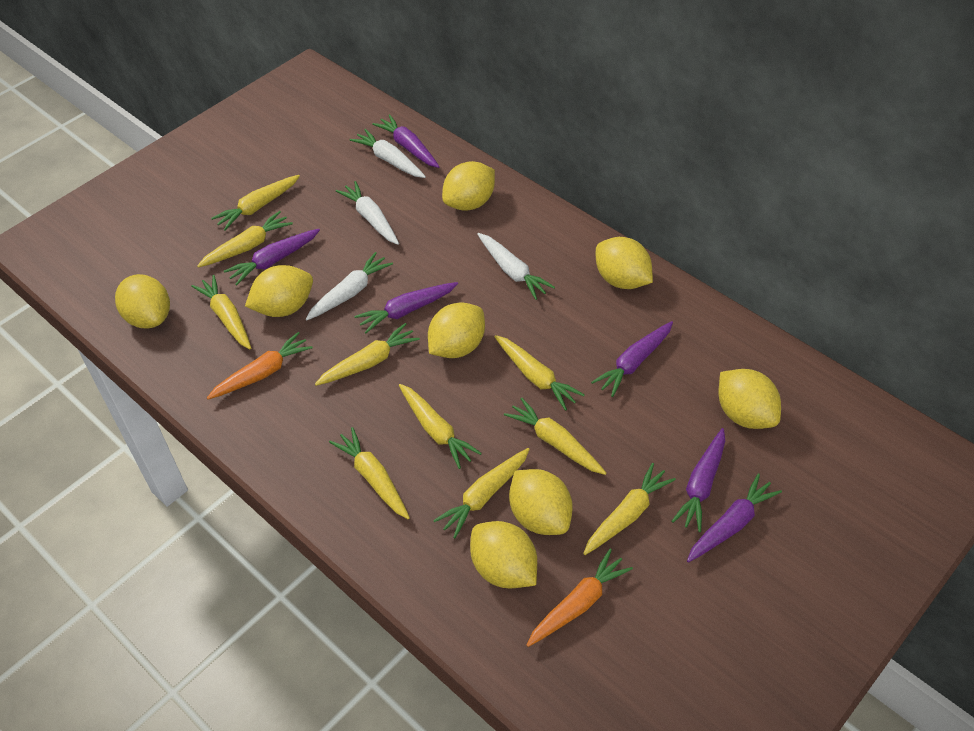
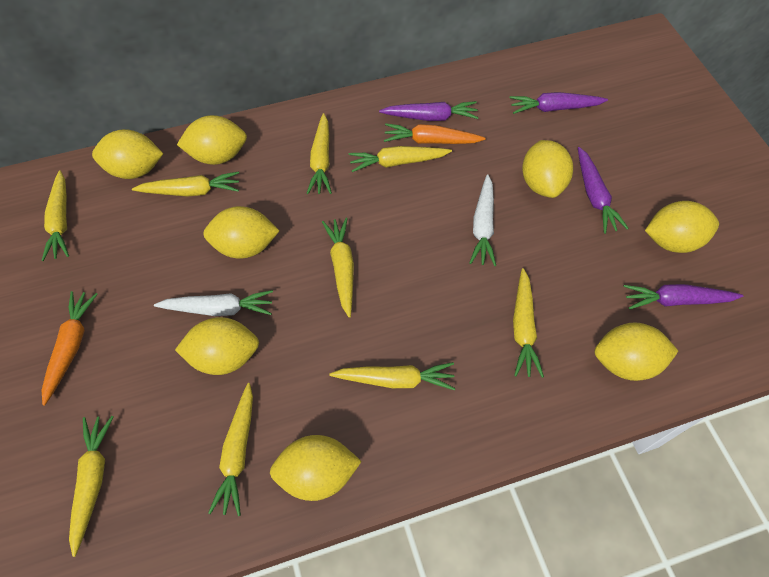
purple carrot: [224,229,320,286] [354,282,458,334] [372,114,440,168] [591,321,673,397] [671,428,725,532] [687,473,782,563] = 6 -> [379,101,479,121] [510,92,608,114] [578,147,629,234] [624,284,743,310] = 4
white carrot: [306,252,393,320] [336,181,399,245] [350,129,426,178] [477,233,555,300] = 4 -> [154,290,273,316] [469,174,496,266] = 2
yellow carrot: [191,275,251,349] [197,211,293,268] [211,175,300,231] [315,323,420,386] [329,427,410,519] [399,384,482,469] [433,448,530,538] [494,335,585,411] [504,398,606,475] [583,463,676,555] = 10 -> [42,170,69,261] [69,416,114,557] [132,171,239,197] [208,383,253,516] [307,113,332,194] [322,218,354,318] [329,362,455,390] [349,146,452,172] [513,268,544,378] = 9

